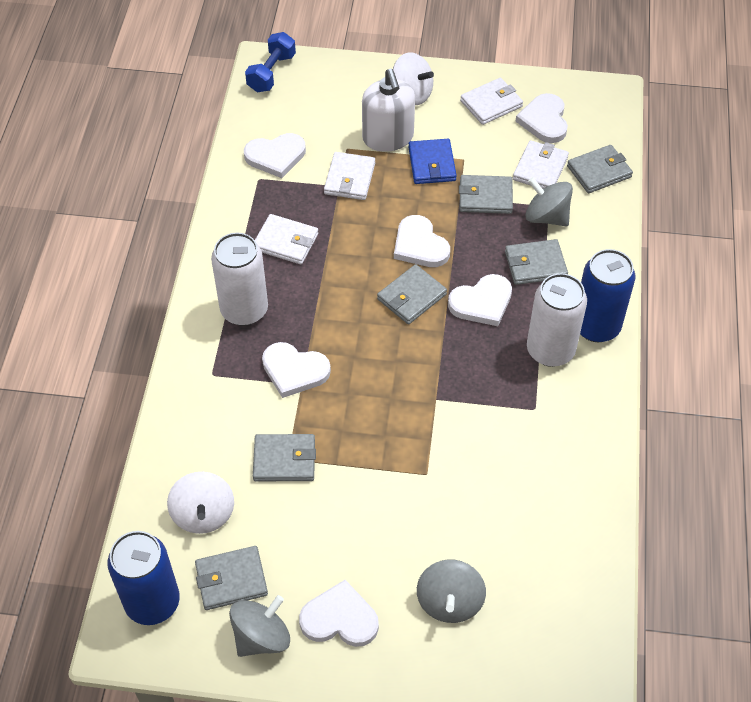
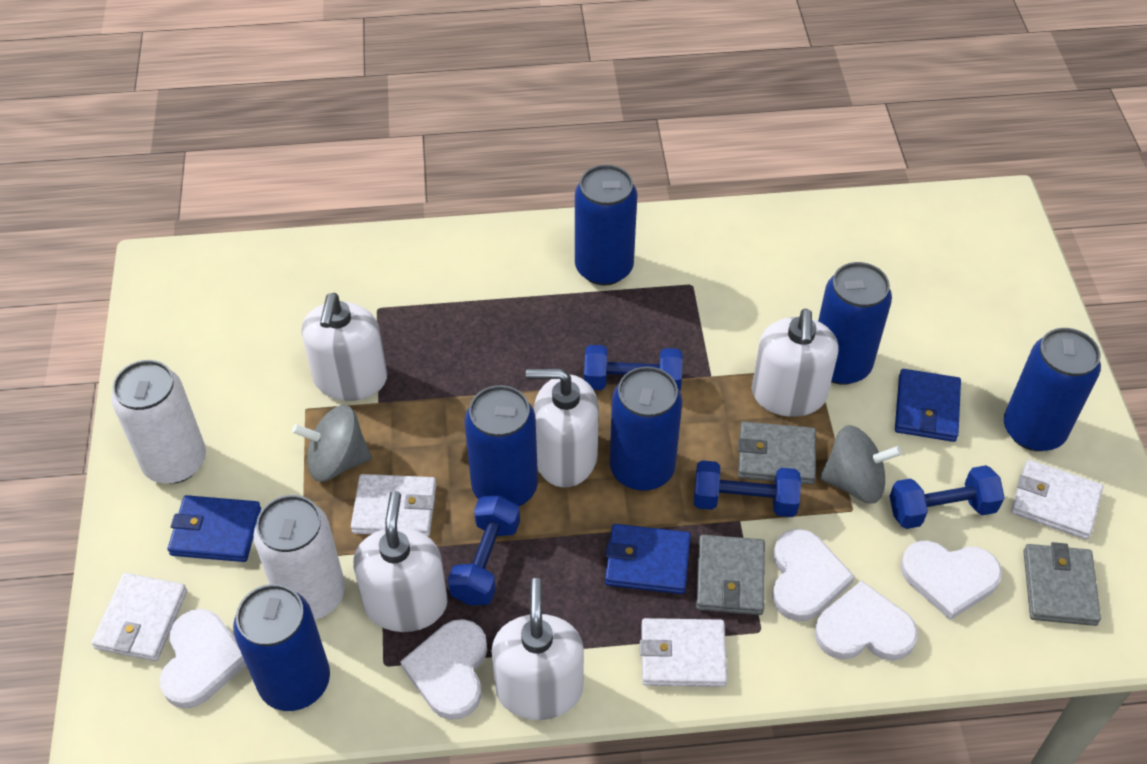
blue can: [108,531,180,625] [580,249,635,342] = 2 -> [233,584,330,711] [465,385,538,507] [575,165,637,285] [610,367,682,491] [818,262,892,385] [1004,328,1101,451] = 6
blue dumbbell: [245,32,296,92] = 1 -> [448,495,520,605] [584,345,683,391] [694,460,801,517] [890,465,1005,529] = 4
blue wallet: [408,139,457,184] = 1 -> [168,495,261,562] [605,524,691,594] [895,369,961,442] = 3
grey spinning top: [229,595,290,657] [417,560,486,623] [525,177,573,226] = 3 -> [292,405,372,482] [820,425,902,504] = 2
grey wallet: [195,546,268,610] [253,434,316,481] [377,264,447,324] [459,175,513,214] [505,239,568,285] [567,145,633,193] = 6 -> [696,535,765,615] [738,422,816,485] [1023,542,1101,626] = 3
white heart: [244,133,306,178] [262,342,331,398] [299,580,379,647] [394,215,450,267] [448,274,512,326] [516,93,568,143] = 6 -> [160,609,247,709] [400,619,487,720] [772,529,855,621] [814,580,918,661] [900,540,1002,620] = 5
white soap dispenser: [362,69,415,152] = 1 -> [301,293,387,401] [353,491,448,632] [492,578,584,720] [526,368,599,488] [752,309,839,417] = 5
white spinning top: [167,472,234,534] [393,52,434,105] = 2 -> none = 0

